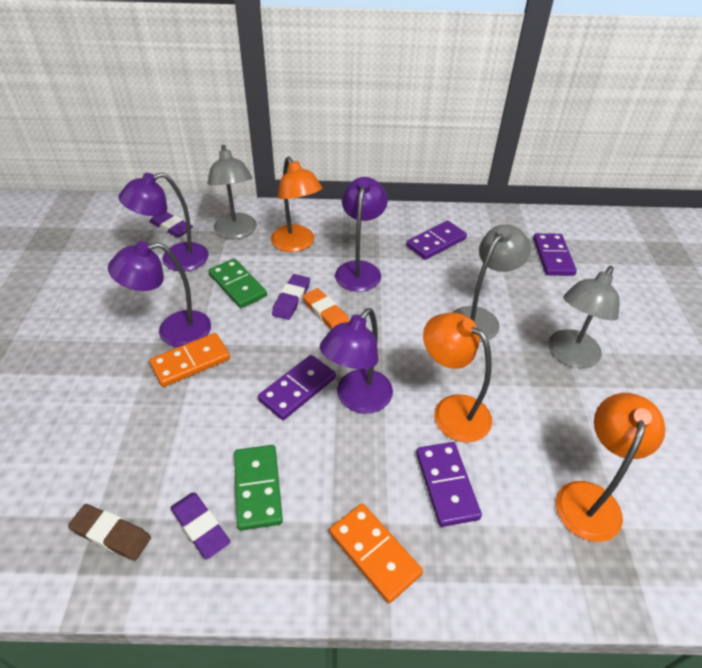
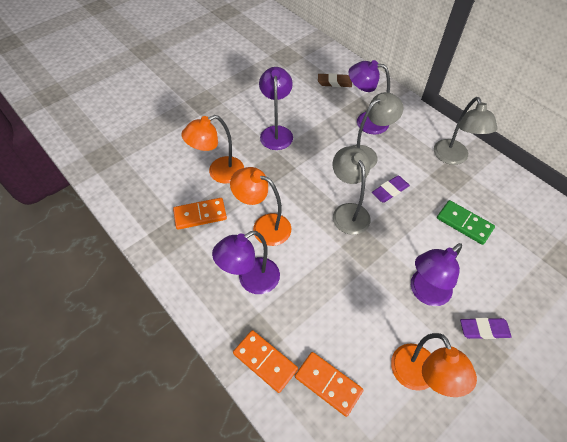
green domino: [209,258,267,308] [234,445,283,531] = 2 -> [437,200,495,245] = 1
orange domino: [149,333,230,387] [329,503,423,603] = 2 -> [173,198,227,230] [233,330,298,393] [295,352,363,417] = 3
orange eraser: [303,288,350,329] = 1 -> none = 0
purple domino: [258,355,336,420] [406,221,467,260] [416,442,482,527] [533,233,577,276] = 4 -> none = 0
purple eraser: [149,212,193,238] [171,492,230,559] [272,274,310,320] = 3 -> [372,176,410,203] [460,318,512,339] = 2

